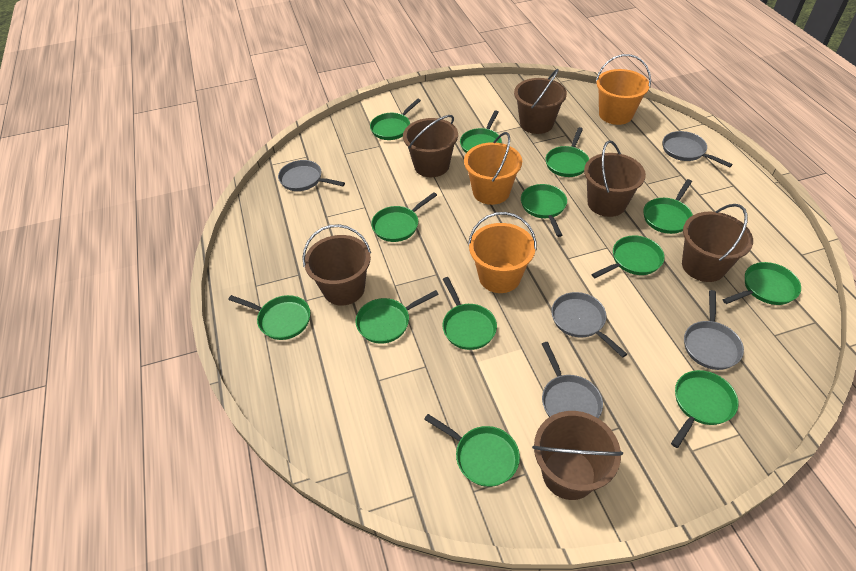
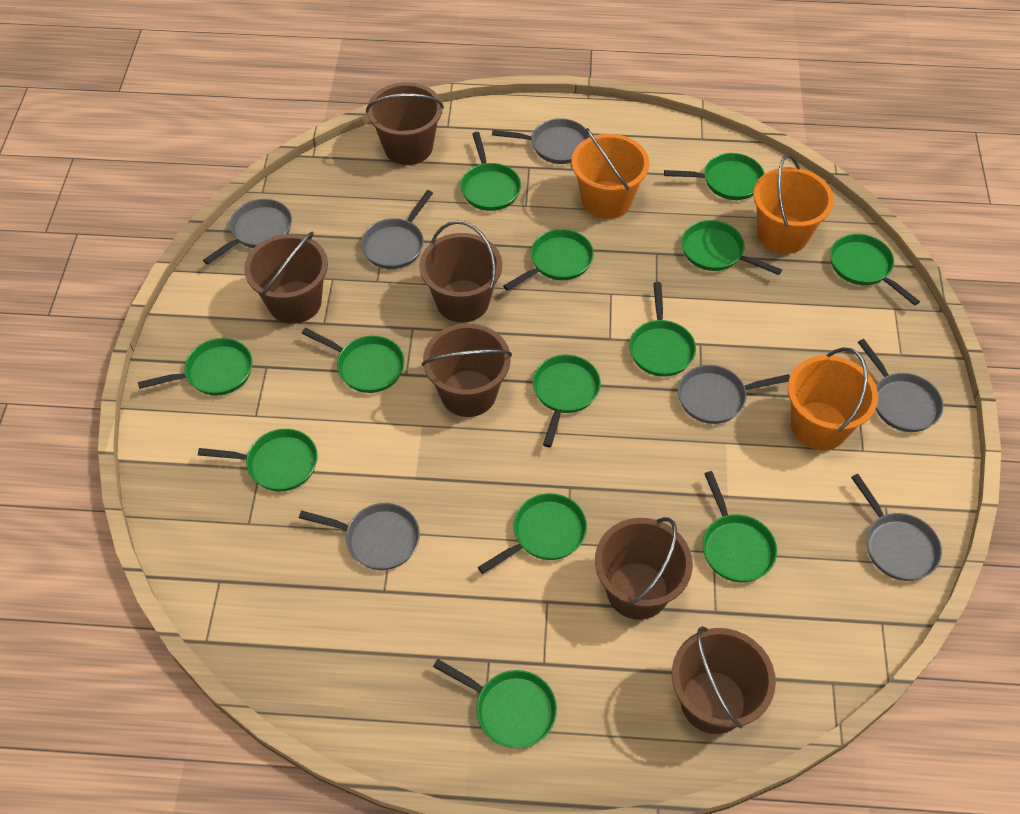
grey pan: [278,160,345,191] [542,342,603,418] [551,292,627,358] [663,131,733,167] [684,290,744,370] = 5 -> [203,199,292,265] [299,503,420,570] [361,190,433,269] [492,119,590,164] [678,365,790,424] [851,474,942,581] [858,339,943,432] = 7

